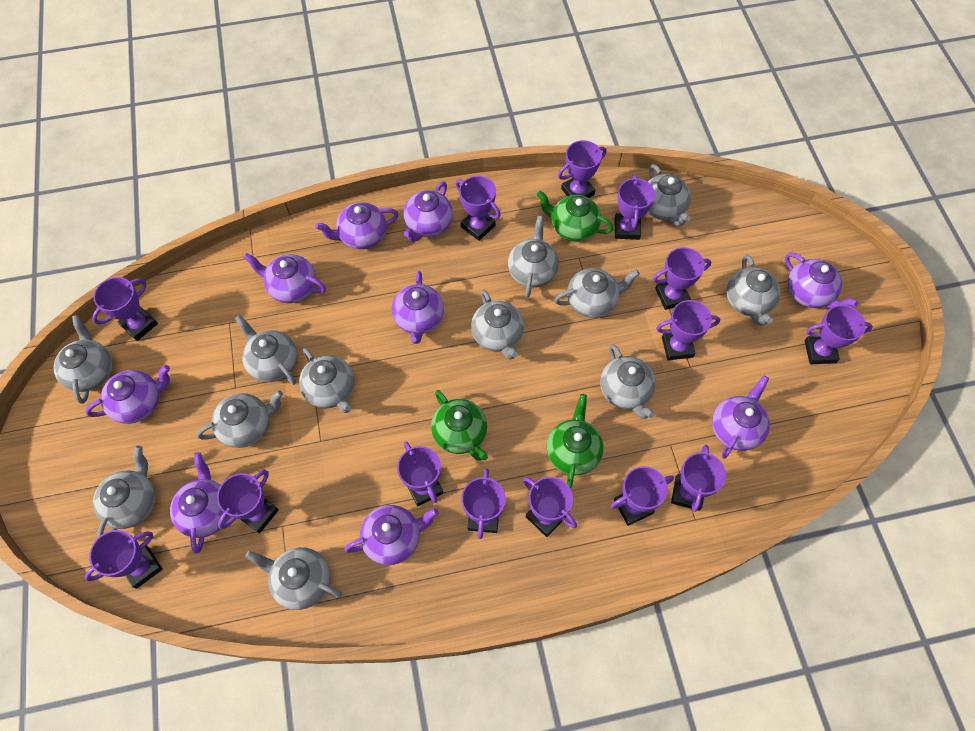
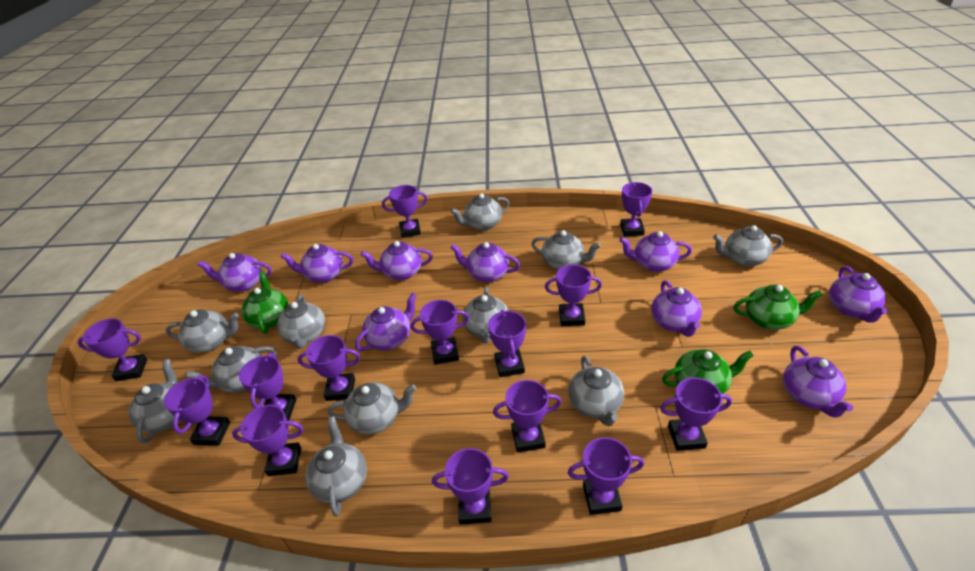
grey teapot: [53,315,112,404] [93,446,156,538] [197,390,283,448] [235,315,298,385] [245,547,342,610] [299,348,354,413] [471,290,524,360] [508,216,559,297] [555,268,640,318] [600,344,656,419] [647,164,691,227] [726,254,780,326] = 12 -> [129,359,180,444] [166,310,239,353] [185,346,277,393] [277,294,325,349] [305,416,367,517] [328,382,416,435] [450,193,509,231] [462,287,509,344] [532,230,601,270] [568,356,624,426] [713,225,783,267] = 11

